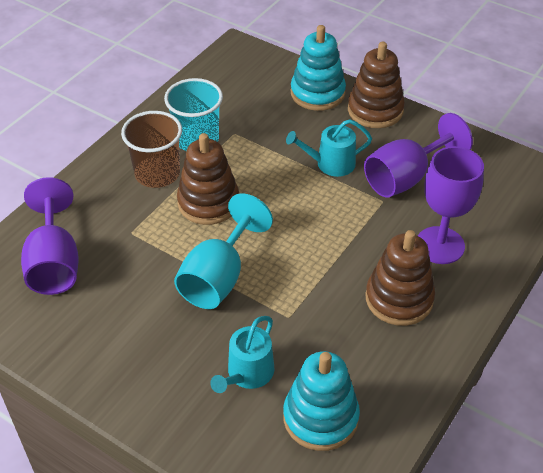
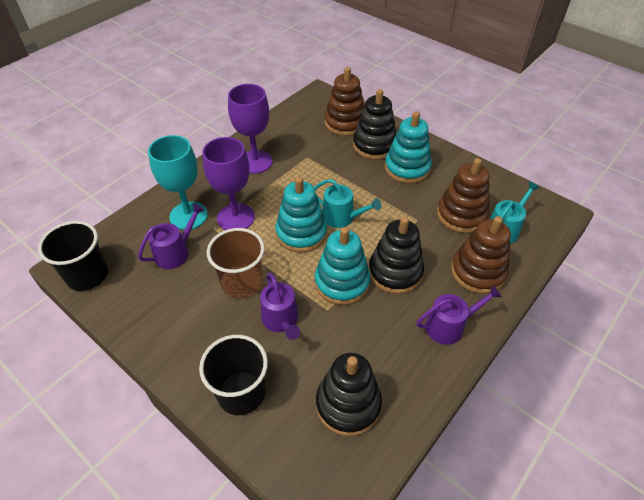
black cup: none = 0 -> [38,221,108,291] [199,335,268,415] = 2
black stacking toy: none = 0 -> [316,353,382,436] [353,89,396,160] [369,216,424,294] = 3
purple goblet: [21,177,79,295] [364,113,473,197] [418,146,484,264] = 3 -> [202,137,255,230] [228,84,272,174] = 2
purple watering can: none = 0 -> [138,204,204,269] [260,273,300,340] [417,286,502,345] = 3
turquoise cup: [164,78,223,151] = 1 -> none = 0
turquoise stacking toy: [283,351,360,451] [291,25,346,111] = 2 -> [275,177,327,253] [315,227,370,305] [385,111,432,184] = 3

